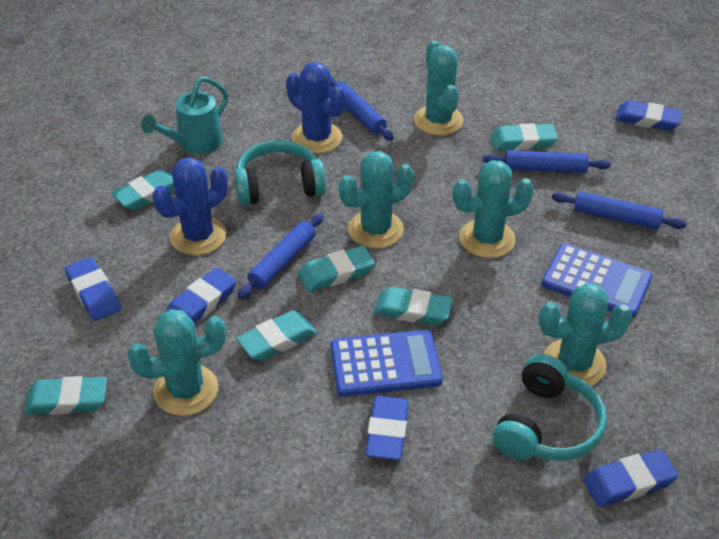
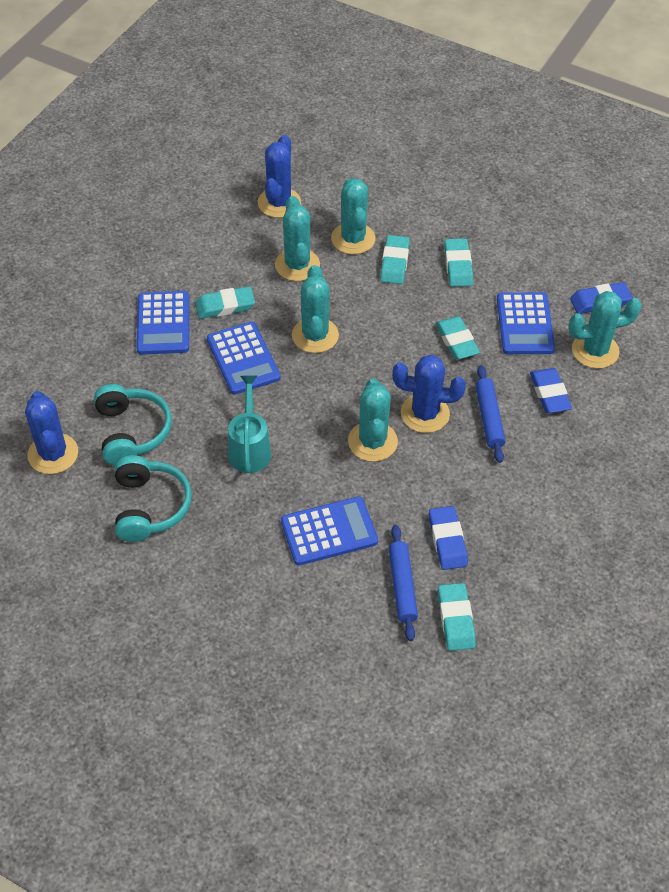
blue cactus: [153,157,228,255] [286,62,346,154] = 2 -> [25,391,78,474] [258,135,301,218] [392,355,466,433] = 3
blue calculator: [330,330,443,397] [542,243,653,318] = 2 -> [137,291,189,355] [207,322,281,394] [281,496,378,565] [497,292,555,354] = 4
blue eraser: [65,257,121,321] [166,268,237,323] [365,396,409,460] [583,449,678,507] [615,100,682,131] = 5 -> [429,506,468,570] [530,368,572,413] [570,282,633,314] = 3
blue rolling pin: [238,213,324,299] [331,77,394,141] [483,150,611,173] [552,192,687,229] = 4 -> [389,525,418,641] [475,365,505,463] = 2
turquoise eraser: [24,376,107,415] [111,169,175,211] [236,310,317,361] [298,246,375,292] [374,287,453,325] [490,123,558,150] = 6 -> [195,286,255,319] [380,235,410,284] [435,316,480,360] [438,583,476,651] [444,238,473,287] = 5

